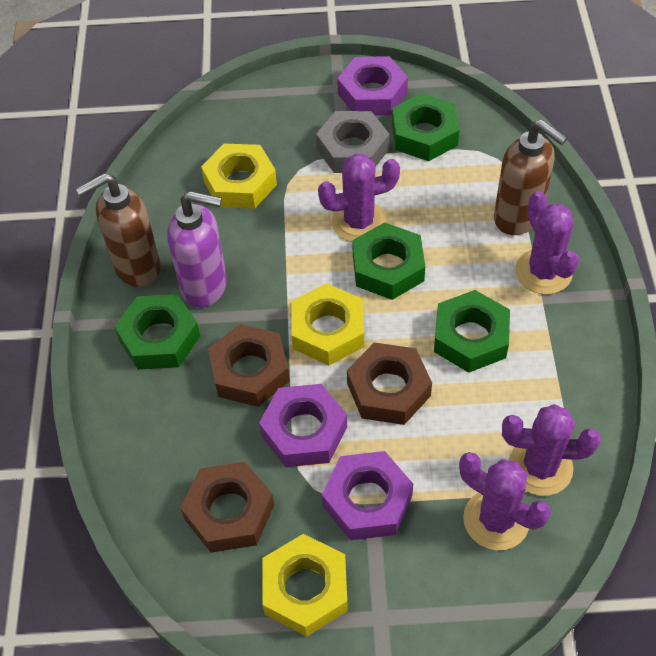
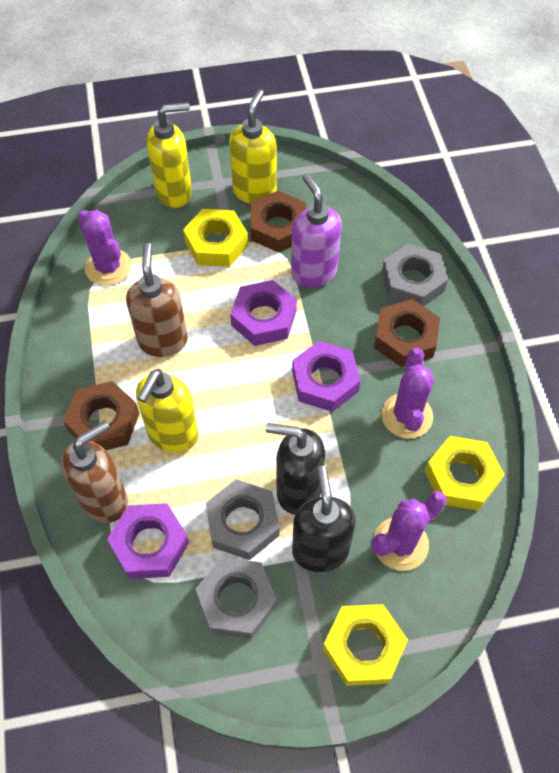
black soap dispenser: none = 0 -> [266,423,325,515] [292,466,356,572] = 2
green nut: [114,294,200,370] [352,222,425,300] [392,93,459,161] [434,290,510,373] = 4 -> none = 0
grey nut: [316,111,389,173] = 1 -> [196,557,277,639] [206,480,279,560] [382,244,448,306] = 3
purple cactus: [318,153,400,242] [459,452,551,550] [502,404,601,496] [515,191,579,294] = 4 -> [78,210,132,286] [372,491,447,571] [381,348,434,439] = 3
yellow soap dispenser: none = 0 -> [136,369,199,453] [147,102,192,208] [229,89,277,204] = 3

